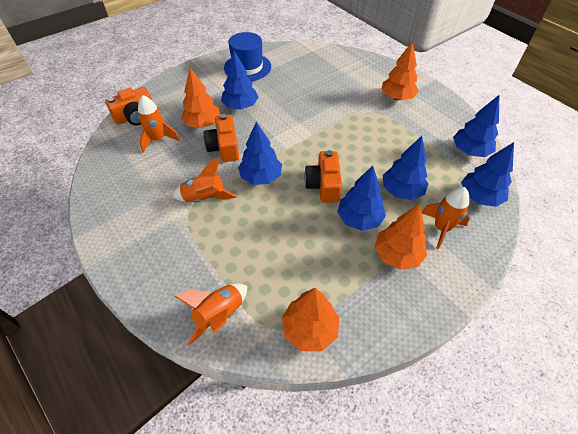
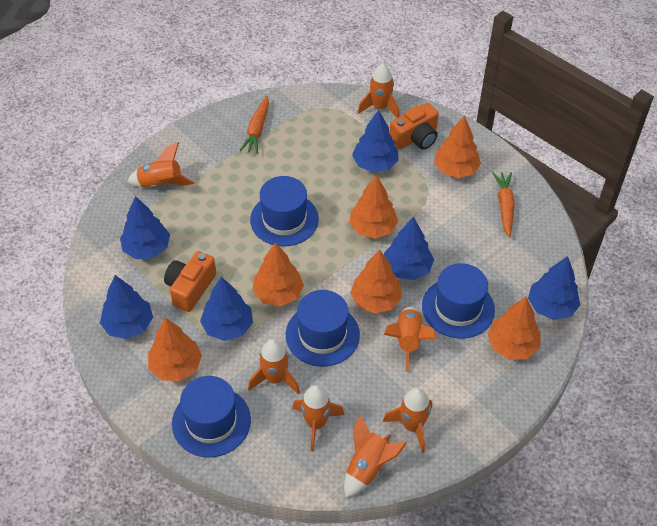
blue hat: [224,32,271,81] = 1 -> [172,376,251,457] [250,176,319,247] [286,290,360,367] [422,263,495,339] = 4
orange camera: [105,87,152,126] [203,114,239,162] [304,150,342,203] = 3 -> [164,251,216,312] [390,103,439,150] = 2
orange carrot: none = 0 -> [239,96,269,154] [493,172,515,238] = 2
orange rocket: [138,95,180,153] [172,157,237,202] [174,284,247,345] [421,187,470,249] = 4 -> [127,142,195,188] [248,339,300,394] [292,385,344,451] [344,415,407,498] [357,64,400,118] [383,388,432,453] [384,307,437,372] = 7
orange tree: [181,68,220,128] [282,288,340,351] [375,204,427,270] [381,41,419,100] = 4 -> [148,318,202,381] [253,242,304,306] [349,175,398,239] [350,250,402,314] [434,115,481,178] [488,297,541,360] = 6

